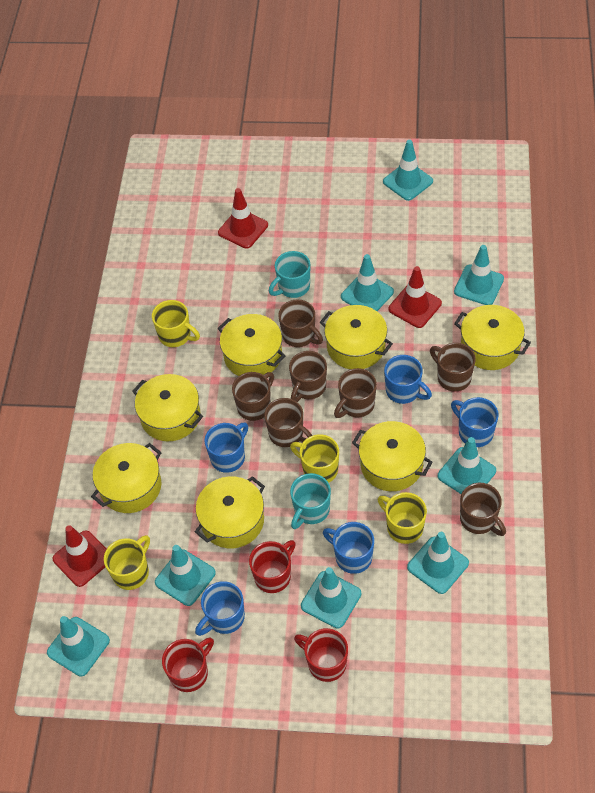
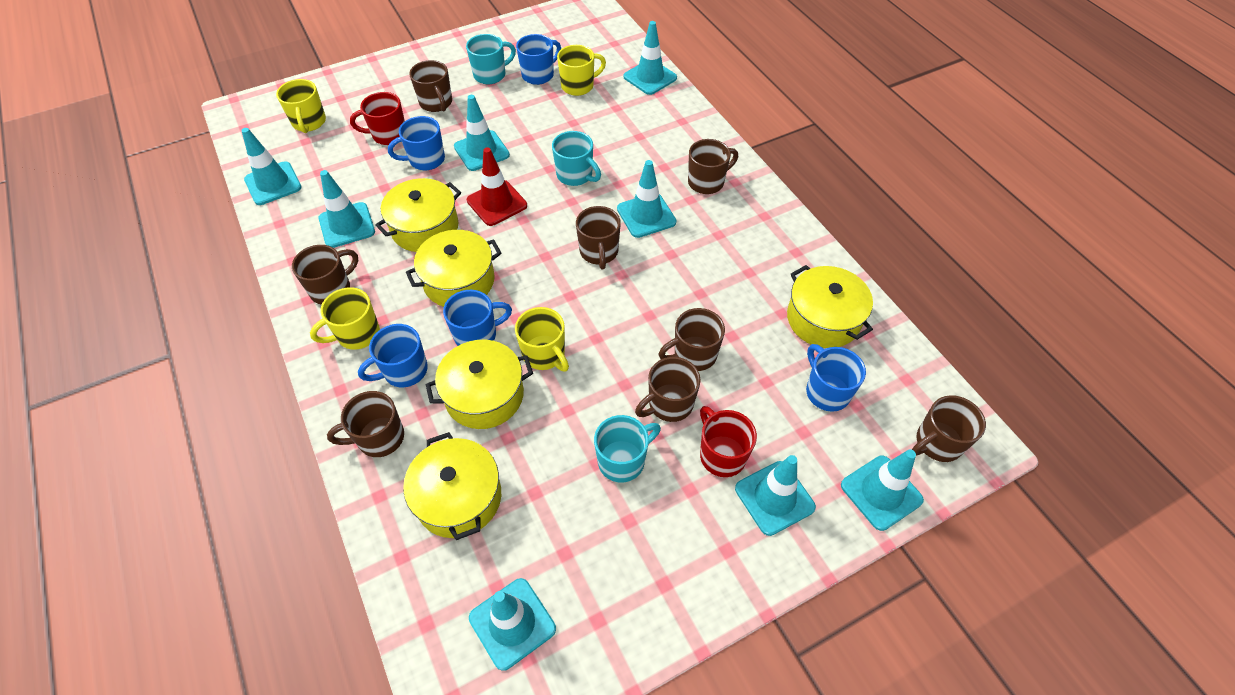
brown mug: [232,372,274,421] [264,398,312,447] [278,299,323,347] [289,351,327,402] [334,368,377,418] [430,343,476,392] [460,483,506,536] = 7 -> [292,245,358,305] [327,391,404,457] [409,60,452,112] [576,206,621,269] [635,357,701,422] [658,308,725,371] [688,139,738,194] [912,395,986,462] = 8
red mug: [162,638,214,692] [249,540,296,593] [294,628,348,682] = 3 -> [350,92,405,145] [700,406,757,477] = 2
red traffic cone: [53,525,107,587] [218,188,268,248] [389,266,442,328] = 3 -> [467,147,527,226] = 1
turquoise mug: [269,251,310,298] [290,473,331,529] = 2 -> [466,34,516,84] [552,131,601,186] [594,415,661,483] = 3
yellow pot: [91,443,162,513] [132,374,203,441] [195,476,265,549] [218,314,285,376] [320,305,393,369] [352,421,433,491] [454,305,531,370] = 7 -> [375,178,461,252] [403,432,501,540] [406,230,502,307] [425,340,533,429] [787,265,873,348] = 5

